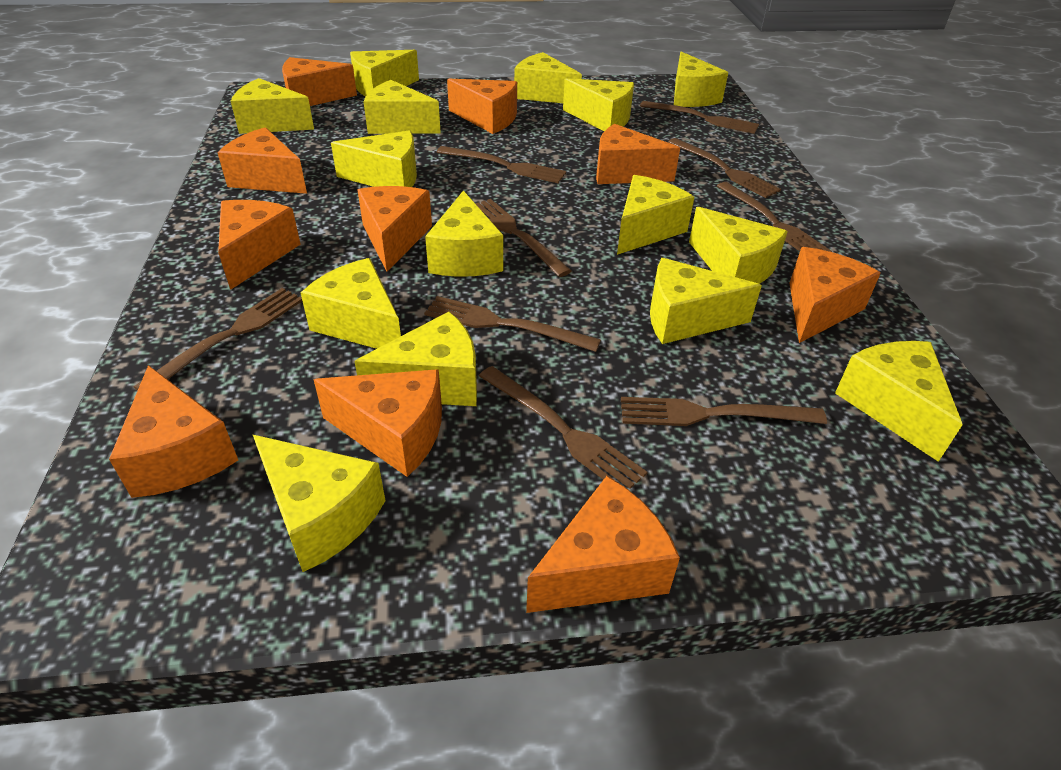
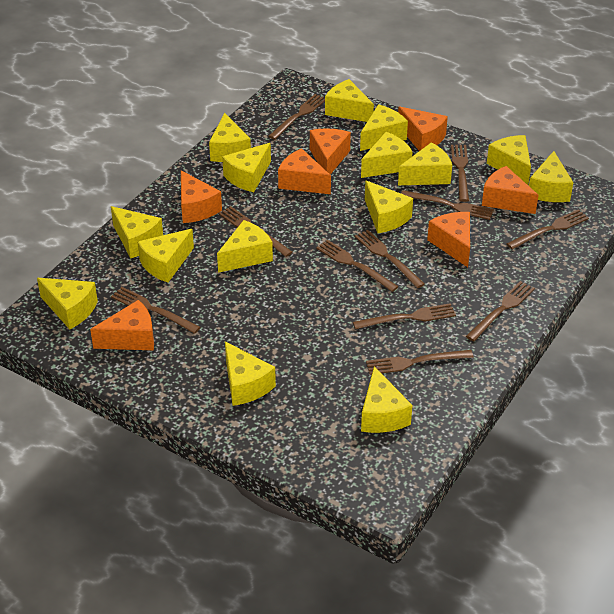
brown fork: [134,288,302,391] [424,296,601,352] [436,146,566,183] [475,199,572,277] [479,366,648,489] [621,397,827,426] [640,101,759,134] [668,138,781,198] [717,182,832,252] = 9 -> [111,287,200,334] [219,206,292,257] [268,94,325,140] [316,240,399,292] [353,303,456,329] [355,230,425,288] [366,350,473,375] [401,190,494,220] [451,145,469,202] [466,281,535,341] [507,209,589,249] = 11
orange cheese: [109,365,238,498] [217,127,307,194] [218,200,301,290] [282,57,357,106] [313,369,442,477] [358,186,432,272] [447,79,517,134] [526,476,680,613] [596,124,680,184] [789,247,881,343] = 10 -> [90,300,154,350] [181,170,222,223] [278,148,331,194] [310,128,351,174] [398,107,448,151] [427,212,470,267] [482,166,538,214] = 7

